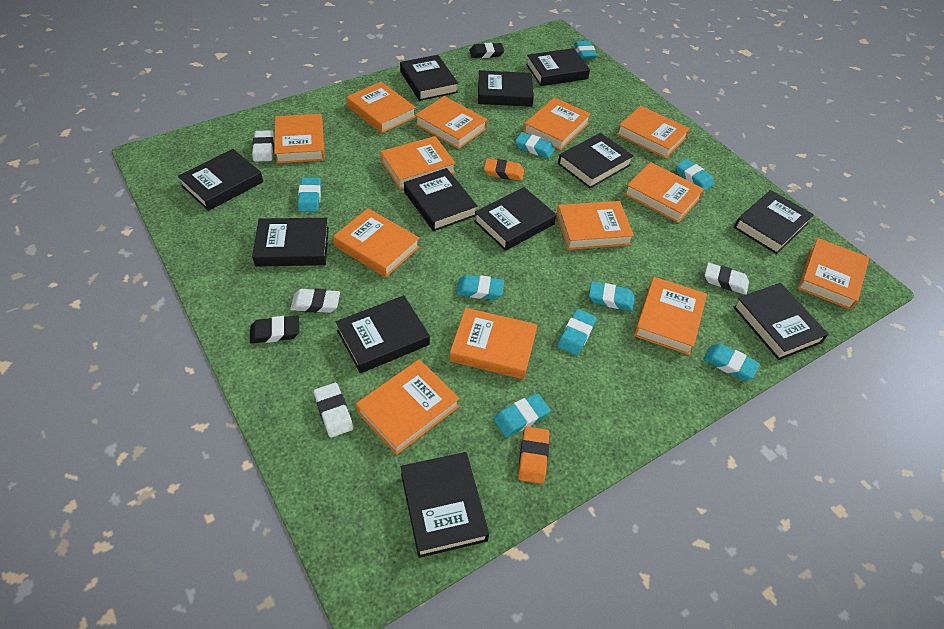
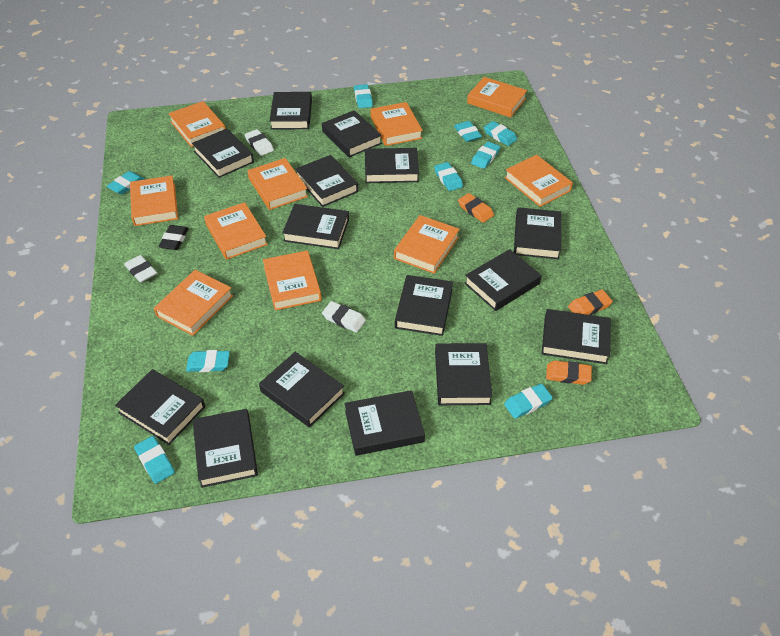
black book: [178,149,263,211] [252,218,329,267] [336,295,430,373] [400,55,458,101] [401,452,489,558] [404,168,478,231] [474,187,557,251] [478,70,534,107] [526,48,590,86] [558,133,634,188] [733,283,829,360] [734,190,814,254] = 12 -> [115,369,205,445] [192,129,254,178] [193,409,258,488] [259,352,345,428] [270,92,312,129] [282,204,349,249] [295,155,358,207] [322,110,382,157] [345,390,425,456] [365,148,419,183] [395,275,453,336] [435,343,492,405] [464,249,542,311] [514,207,561,259] [542,309,611,364] = 15
black eraser: [250,316,299,344] [469,43,504,58] = 2 -> [158,225,189,250] = 1
orange book: [274,114,325,163] [333,208,419,277] [346,82,416,134] [356,359,460,455] [380,136,456,189] [415,96,487,149] [450,308,537,379] [523,97,591,150] [557,201,634,250] [617,106,690,158] [624,162,704,223] [634,277,707,355] [798,238,869,310] = 13 -> [130,176,178,226] [154,270,233,336] [168,101,226,147] [204,202,268,260] [248,158,308,210] [263,251,322,310] [371,102,423,146] [394,215,460,274] [467,77,527,118] [505,155,573,207] = 10
orange eraser: [484,159,524,181] [518,426,549,484] = 2 -> [458,193,494,223] [546,360,592,385] [568,290,613,315] = 3
white eraser: [252,130,274,162] [290,289,340,313] [314,383,354,438] [705,263,749,295] = 4 -> [124,255,157,283] [245,129,274,156] [322,301,366,332] = 3

